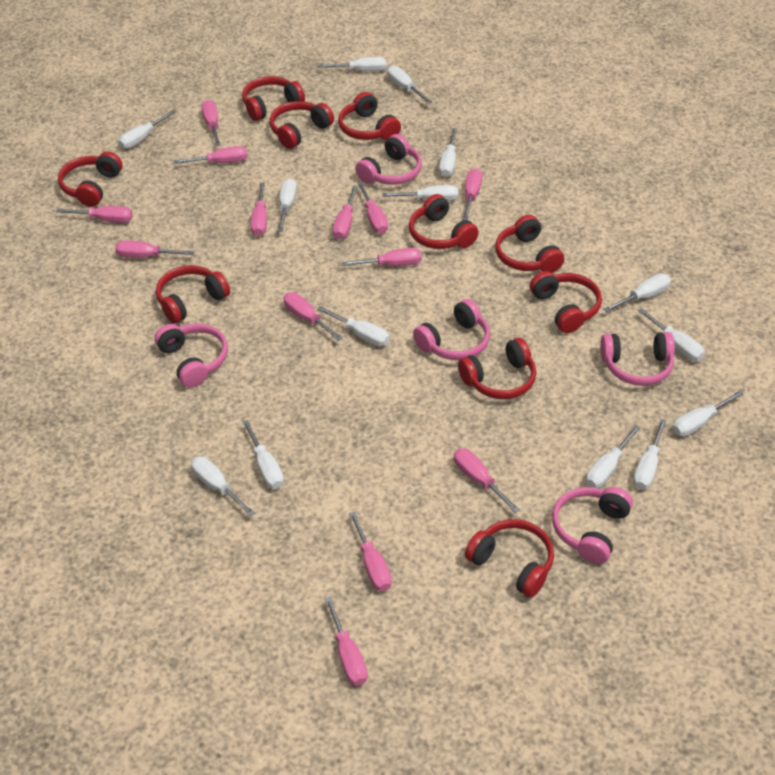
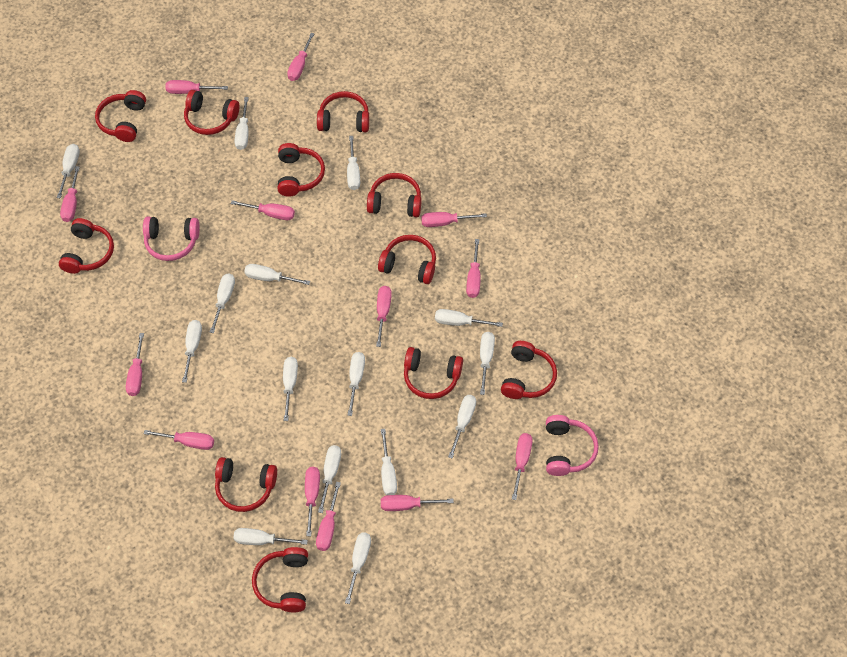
pink headphones: [155,323,228,387] [355,134,422,185] [413,299,490,360] [552,487,633,564] [600,332,675,386] = 5 -> [143,216,200,261] [546,415,599,476] = 2
red headphones: [58,152,122,207] [156,265,230,323] [242,76,305,121] [269,101,334,149] [338,92,401,140] [409,194,479,249] [458,338,536,399] [465,519,554,598] [495,215,564,273] [530,271,602,333] = 10 -> [59,218,114,274] [95,90,146,142] [184,90,239,135] [215,457,277,512] [252,547,308,612] [278,143,325,197] [317,91,369,132] [367,173,422,217] [378,235,436,284] [404,347,463,399] [501,341,557,399] = 11
white screwdriver: [118,110,176,149] [191,456,255,517] [243,420,284,489] [277,179,297,232] [317,306,390,346] [319,57,387,71] [382,185,458,201] [387,66,432,104] [439,128,457,177] [586,425,640,488] [603,274,671,313] [633,419,667,490] [638,308,705,361] [673,391,744,436] = 14 -> [57,144,80,199] [182,320,202,383] [210,273,235,333] [234,97,249,150] [234,528,308,545] [244,264,310,285] [283,357,298,421] [318,445,341,513] [345,533,371,604] [347,136,360,190] [347,352,365,416] [381,429,397,495] [435,309,503,327] [448,395,476,459] [480,332,495,395] = 15

